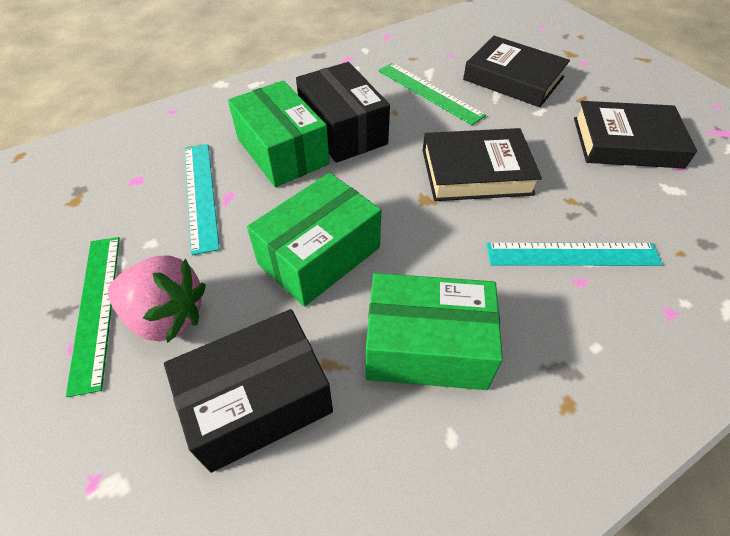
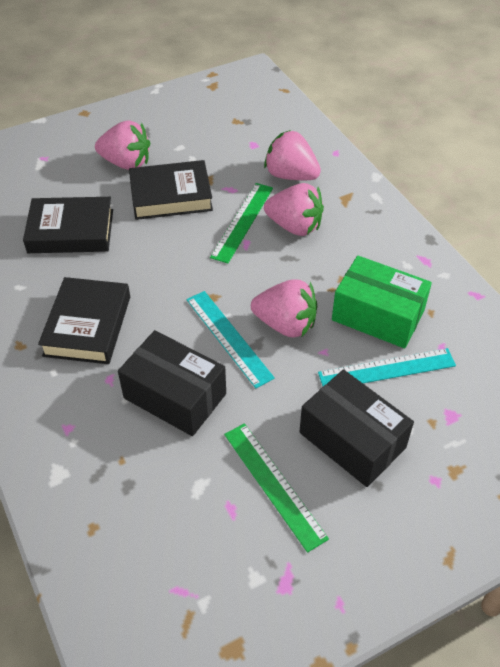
green box: [228,80,330,187] [247,173,381,307] [366,273,503,390] = 3 -> [332,255,432,348] = 1
pink strawberry: [108,255,206,343] = 1 -> [95,120,150,170] [251,279,317,337] [264,130,321,180] [264,183,324,236] = 4

